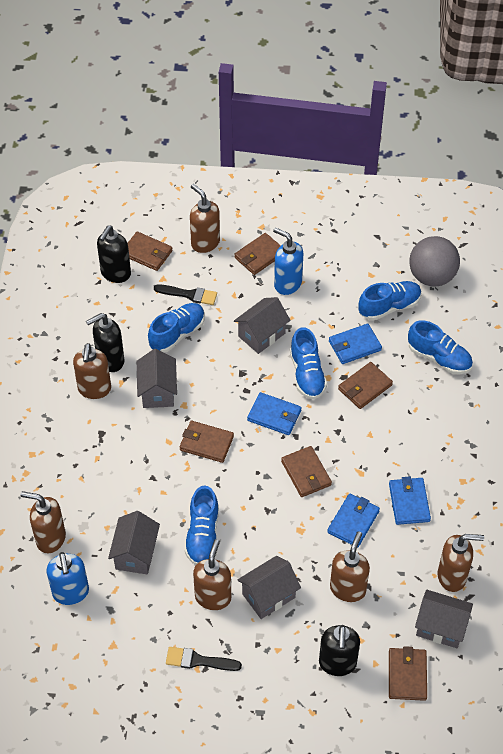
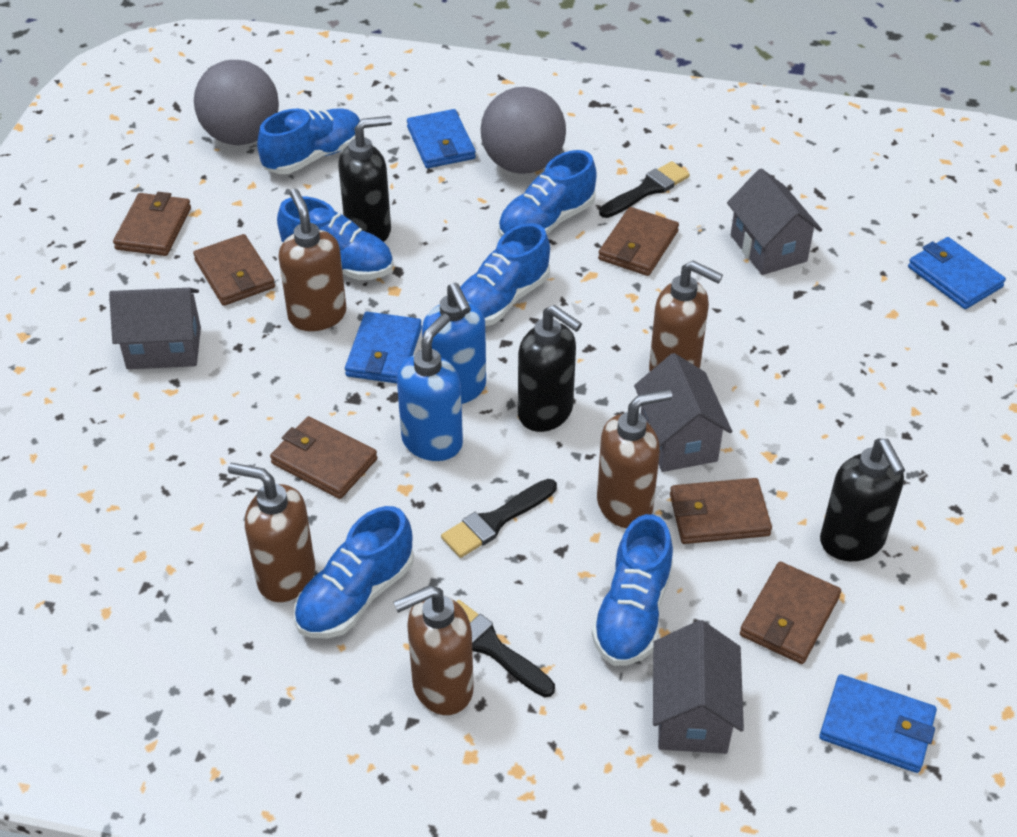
black brush: [154,284,217,305] [166,647,242,671] = 2 -> [441,479,557,558] [456,600,555,697] [599,161,690,218] = 3
blue shoe: [148,303,205,352] [184,486,219,565] [290,327,327,399] [358,281,422,321] [408,320,473,374] = 5 -> [257,108,360,174] [277,196,393,280] [294,506,414,638] [460,223,550,326] [498,150,597,237] [592,514,673,666] = 6
brown soap dispenser: [20,491,66,553] [73,343,111,399] [190,184,220,253] [193,539,231,610] [330,531,370,602] [438,534,484,592] = 6 -> [228,463,315,602] [279,189,347,331] [393,585,474,715] [597,389,672,528] [649,261,723,371] = 5
grey ball: [409,236,460,287] = 1 -> [194,60,279,145] [481,87,566,174] = 2
grey house: [108,511,160,574] [137,349,177,408] [234,297,290,354] [237,556,301,619] [415,590,473,648] = 5 -> [109,288,201,369] [634,353,732,472] [653,620,744,754] [727,168,822,275] = 4

